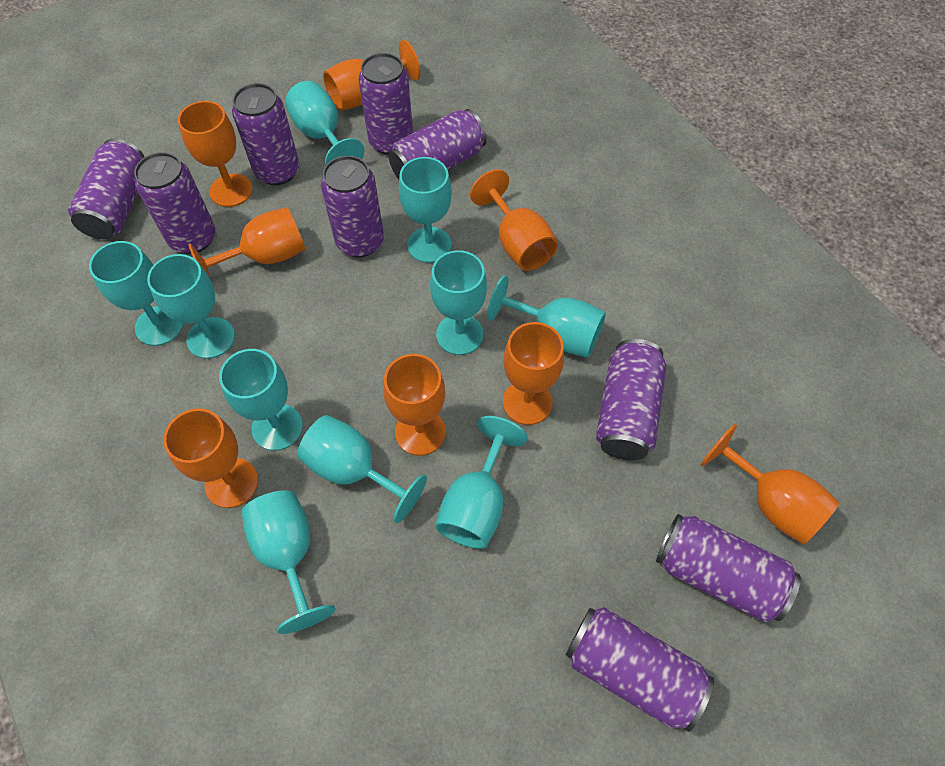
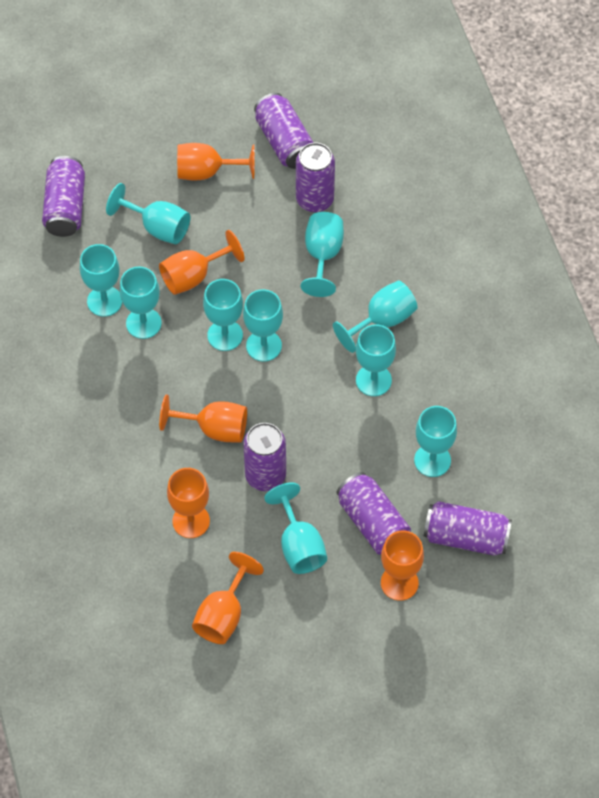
orange goblet: [164,408,258,508] [178,101,252,207] [188,207,305,278] [323,40,420,111] [383,354,446,456] [470,169,558,271] [503,322,564,425] [701,424,840,545] = 8 -> [159,230,245,295] [159,394,247,442] [167,468,210,538] [177,143,254,180] [192,552,264,644] [381,531,424,601] = 6
purple can: [68,138,145,239] [134,152,215,254] [232,83,299,185] [321,156,384,257] [358,53,413,155] [389,109,487,180] [566,607,714,732] [596,339,666,460] [656,514,801,622] = 9 -> [42,156,85,237] [243,423,286,491] [254,93,314,169] [296,143,335,212] [337,472,411,555] [424,501,512,556] = 6

